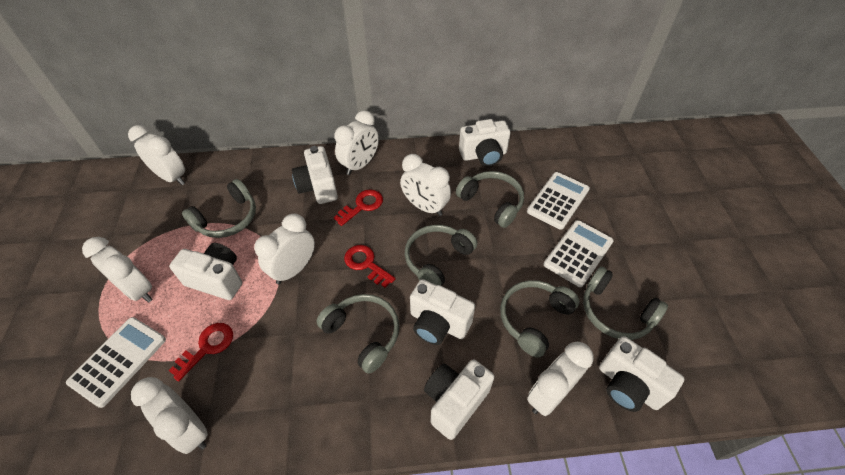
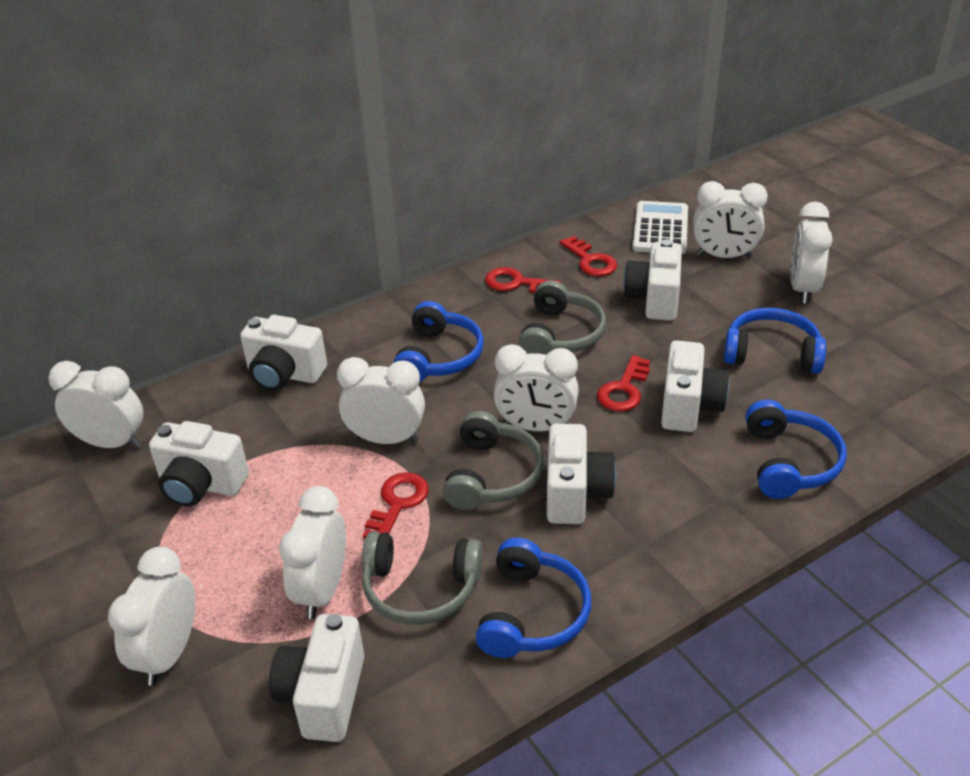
blue headphones: none = 0 -> [393,301,484,382] [476,538,591,658] [724,308,826,374] [746,399,847,499] = 4
grey headphones: [182,179,256,238] [316,294,400,374] [405,225,477,286] [456,171,524,228] [500,280,579,358] [583,266,668,340] = 6 -> [362,531,483,625] [443,411,544,510] [518,280,606,355] = 3
red key: [168,323,233,381] [334,189,383,226] [344,245,395,288] = 3 -> [363,472,429,538] [485,267,561,293] [560,236,617,276] [597,355,650,412] = 4
white calculator: [66,317,166,408] [527,172,590,230] [544,220,614,287] = 3 -> [633,201,688,254] = 1

